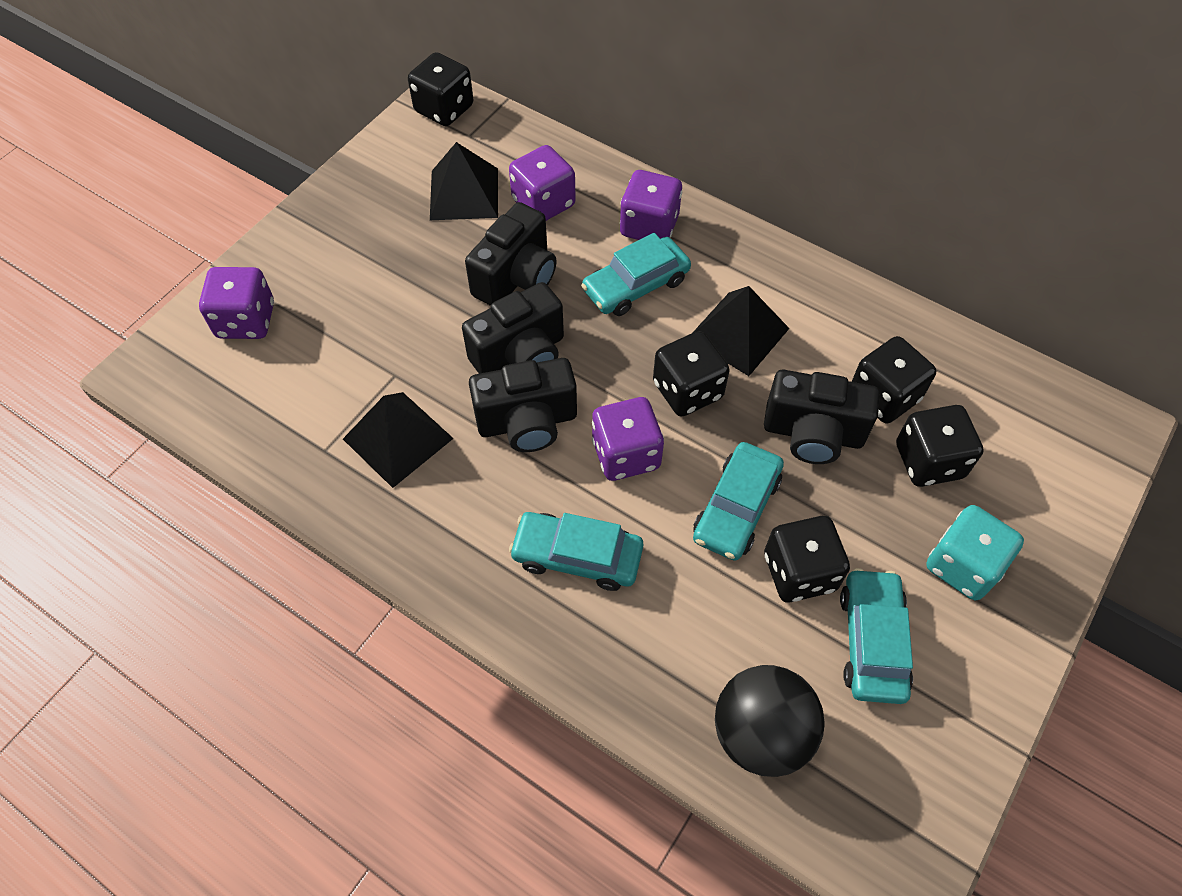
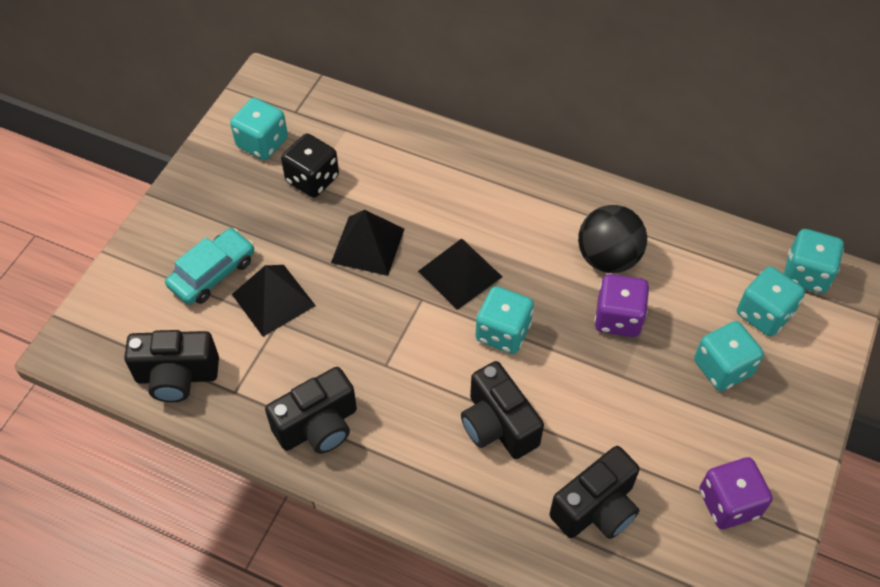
black dice: [408,52,473,126] [653,331,730,417] [764,516,850,602] [852,336,937,423] [896,405,984,487] = 5 -> [281,133,339,198] = 1
purple dice: [199,267,274,339] [509,145,576,221] [592,397,664,481] [620,170,682,240] = 4 -> [594,274,649,337] [699,457,773,529] = 2
turquoise car: [509,512,643,591] [581,233,691,316] [693,442,784,561] [840,568,913,704] = 4 -> [165,228,254,305] = 1
turquoise dice: [926,505,1024,600] = 1 -> [230,98,288,160] [476,286,534,354] [694,321,764,391] [737,267,805,336] [784,229,844,294] = 5

